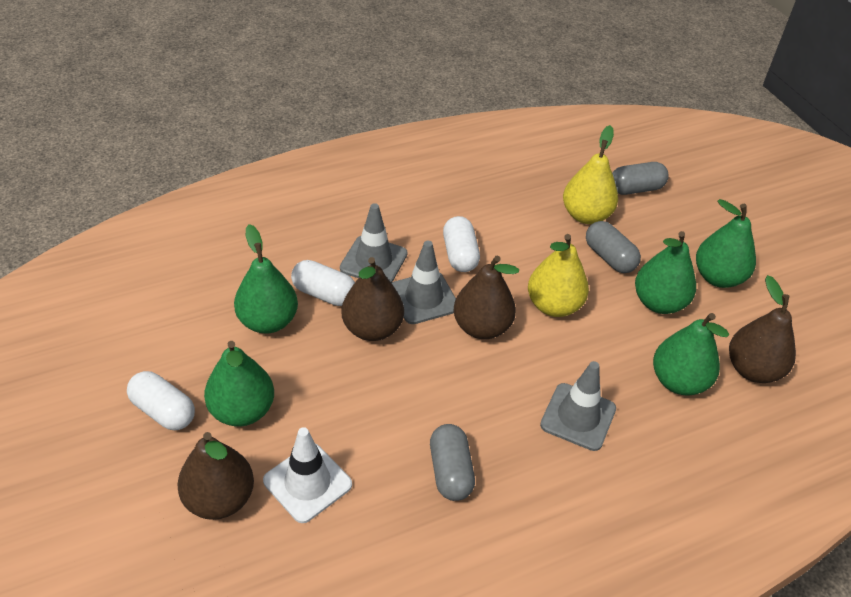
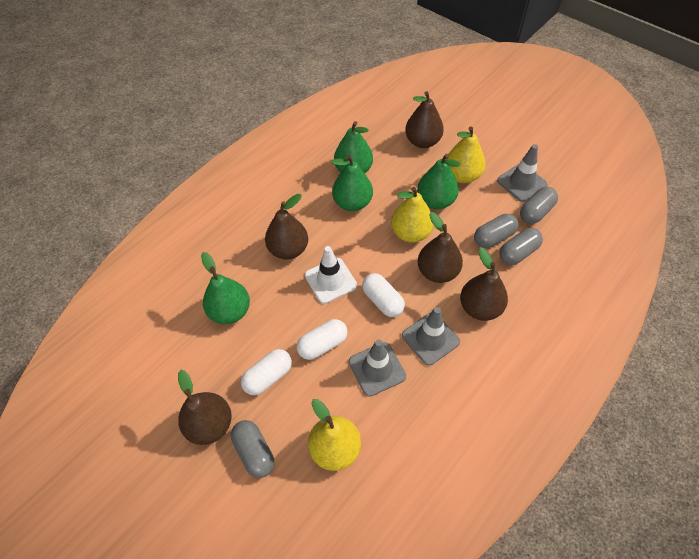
brown pear: [177,432,254,520] [341,257,404,341] [454,256,519,339] [729,275,796,383] = 4 -> [178,370,232,445] [265,194,308,260] [405,91,444,148] [418,212,463,283] [460,247,508,321] = 5
green pear: [204,341,274,427] [234,224,298,334] [635,231,696,314] [653,313,729,396] [696,199,756,288] = 5 -> [201,252,250,324] [331,155,373,211] [334,121,373,173] [417,154,461,209] = 4
grey capsule: [430,424,475,501] [586,221,641,273] [612,162,669,195] = 3 -> [231,420,274,478] [474,214,519,248] [499,228,543,265] [520,187,558,224] = 4
yellow pear: [528,234,589,317] [563,125,618,224] = 2 -> [308,399,361,471] [391,187,433,243] [446,127,486,183] = 3

